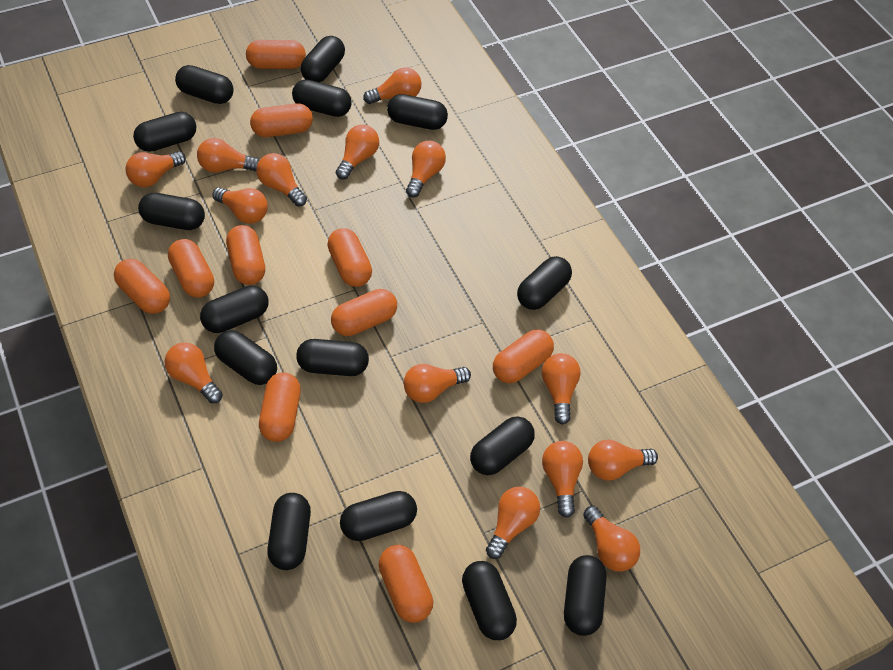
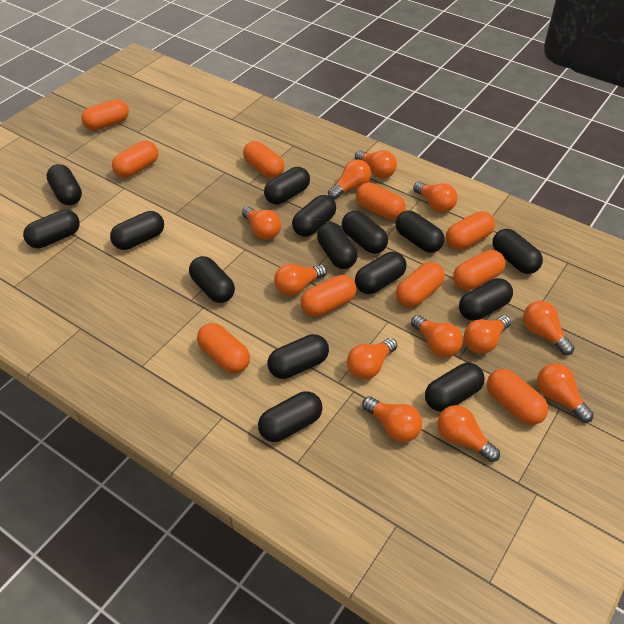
orange light bulb: [125,151,186,187] [165,342,223,403] [197,138,260,173] [212,187,268,224] [256,153,307,207] [336,125,379,180] [363,67,421,104] [404,364,471,403] [406,141,446,198] [486,487,540,559] [542,353,581,425] [542,441,583,518] [583,506,640,572] [588,440,658,480] = 14 -> [242,206,281,240] [274,264,327,296] [328,159,371,200] [347,338,397,379] [355,150,397,178] [362,396,422,442] [411,315,463,357] [413,181,458,213] [437,405,500,462] [464,315,511,354] [523,301,575,355] [537,363,594,423] = 12

